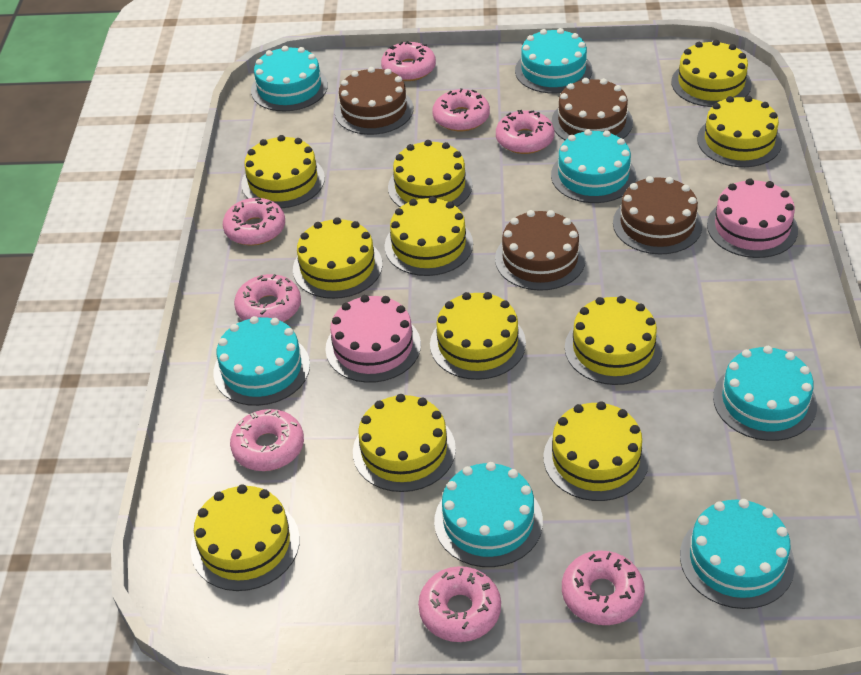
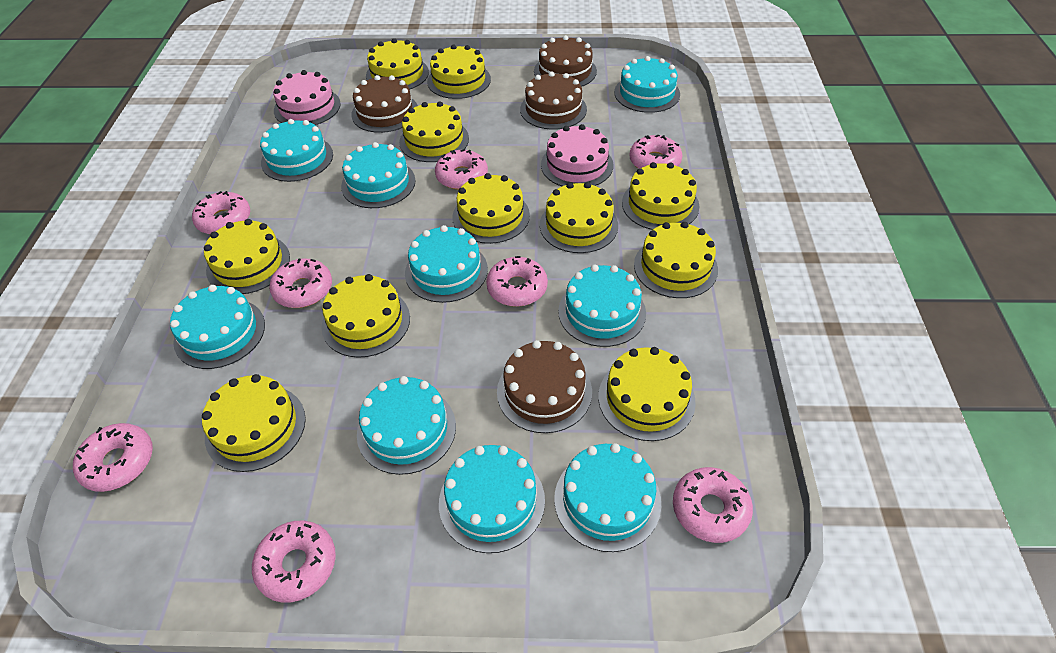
turquoise cake: [213,316,310,406] [251,46,328,111] [434,462,543,567] [515,28,592,93] [551,129,636,203] [680,499,795,609] [713,346,817,441] = 7 -> [170,285,265,369] [260,119,333,182] [341,142,416,208] [357,376,456,475] [405,225,488,303] [439,445,545,553] [554,443,661,552] [558,265,646,347] [614,56,680,113] = 9

